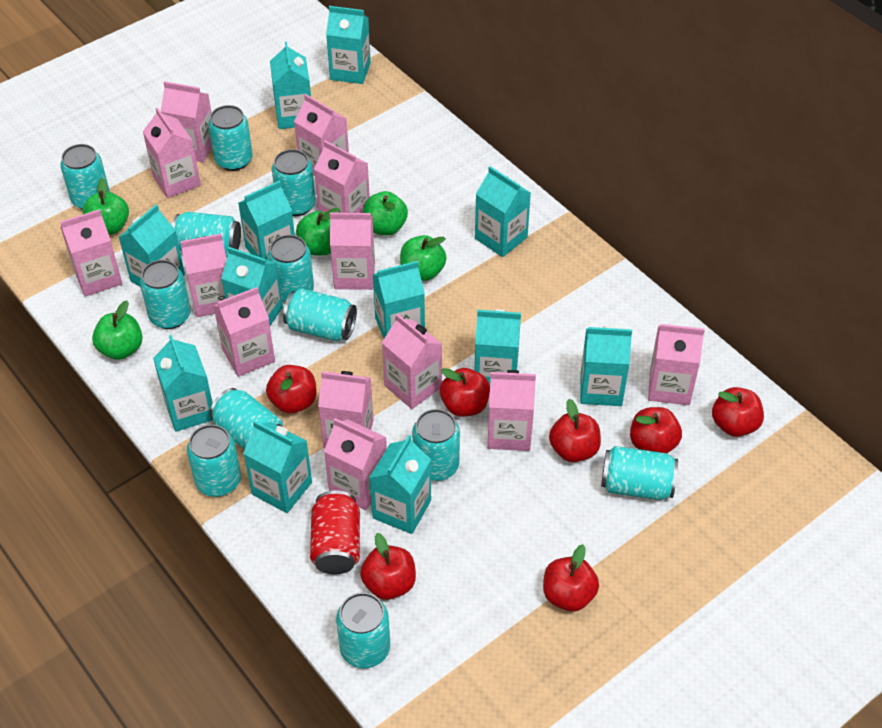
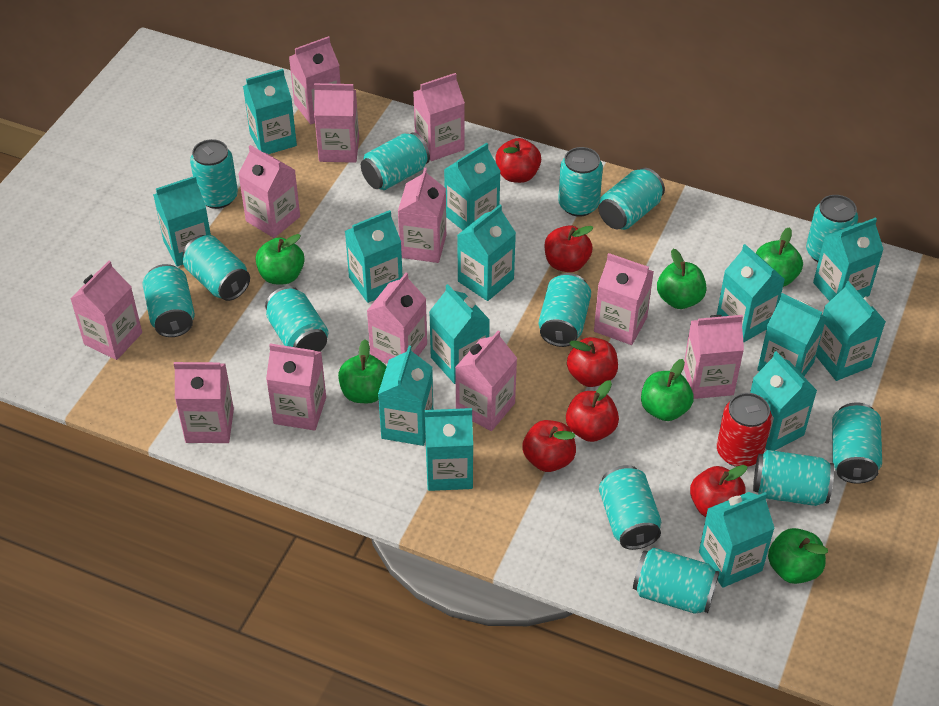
green apple: [82,178,129,235] [92,300,143,360] [296,208,339,256] [363,191,408,235] [400,235,447,281] = 5 -> [255,234,305,284] [338,339,387,403] [641,359,694,421] [657,249,707,309] [756,227,803,287] [768,528,828,584] = 6
pink carton: [60,209,122,297] [143,107,201,198] [160,81,212,162] [180,234,227,317] [214,287,275,377] [294,94,349,176] [314,140,370,213] [318,371,373,448] [324,418,387,510] [330,212,375,290] [382,314,442,409] [487,370,536,451] [648,324,705,405] = 13 -> [70,261,142,360] [174,362,234,443] [238,145,300,238] [266,344,326,431] [289,36,341,124] [314,83,359,163] [367,273,427,364] [398,168,446,263] [413,73,465,161] [455,330,517,431] [594,253,654,345] [684,315,744,399] = 12
red apple: [266,365,316,414] [360,533,416,600] [440,368,490,417] [543,544,599,612] [549,399,601,462] [630,407,682,453] [712,387,764,437] = 7 -> [495,138,541,183] [522,420,576,472] [545,225,593,272] [566,380,619,442] [567,337,618,387] [690,465,747,517] = 6
turquoise can: [60,144,110,209] [140,260,191,329] [172,212,241,257] [187,424,241,497] [208,105,253,171] [210,388,283,450] [267,235,314,302] [272,149,316,216] [283,288,357,341] [336,592,390,668] [412,409,460,481] [601,446,678,500] = 12 -> [142,264,195,337] [183,235,250,301] [190,139,238,209] [265,286,328,352] [361,132,430,190] [539,273,591,347] [558,147,603,217] [599,168,665,230] [599,465,661,550] [633,548,720,614] [753,450,834,506] [806,195,858,262] [832,402,882,484] = 13
turquoise carton: [119,204,185,287] [153,335,213,432] [221,247,283,326] [238,181,295,260] [243,420,312,513] [270,42,311,129] [326,6,371,84] [369,435,431,534] [372,261,425,338] [474,309,521,385] [475,166,531,257] [580,326,632,406] = 12 -> [153,176,211,266] [243,69,297,154] [345,210,403,303] [378,346,433,446] [425,408,473,491] [429,284,490,384] [444,143,501,230] [457,205,516,301] [699,492,775,588] [717,244,785,343] [750,351,817,451] [757,293,827,376] [813,217,884,301] [816,281,886,381] = 14

